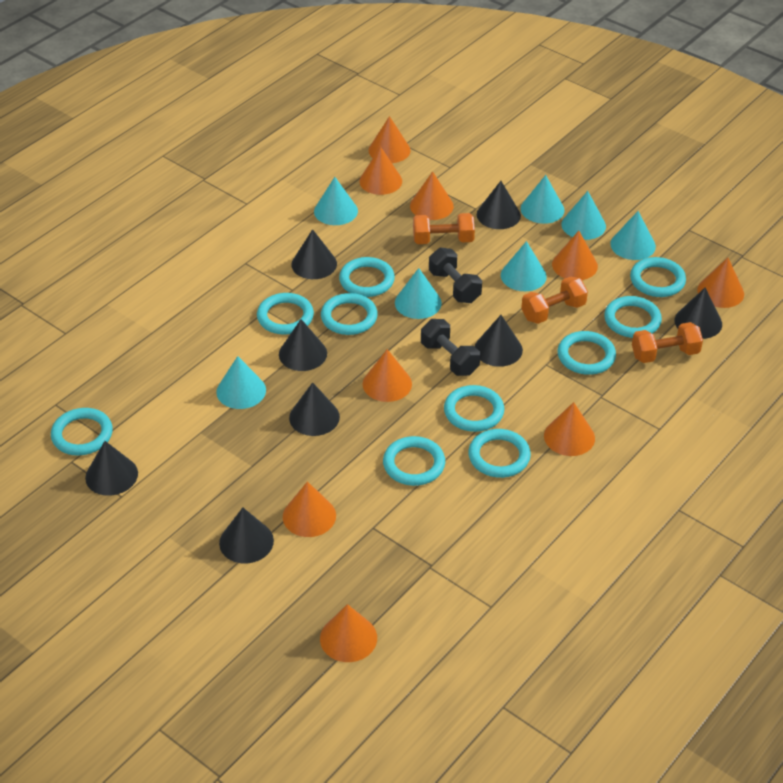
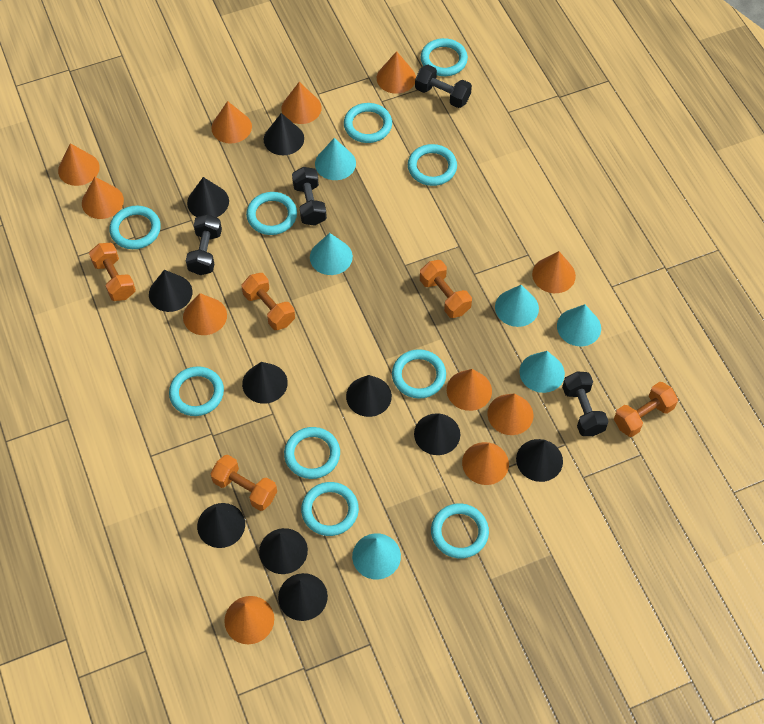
black cone: [85,441,138,496] [219,507,274,564] [279,319,327,371] [289,382,340,436] [292,229,337,279] [475,315,523,367] [477,181,521,229] [674,287,722,339] = 8 -> [149,270,193,312] [187,177,229,218] [197,503,245,548] [242,362,288,404] [259,528,308,574] [264,113,304,155] [278,573,328,621] [346,375,392,417] [414,413,460,455] [516,439,563,482] = 10
black dumbbell: [421,319,480,376] [429,248,482,303] = 2 -> [186,214,222,275] [292,167,327,226] [415,65,472,108] [562,372,609,436] = 4
orange cone: [283,481,336,537] [320,604,377,662] [359,147,402,195] [363,349,412,402] [368,116,411,163] [410,171,454,220] [544,402,595,456] [552,231,598,280] [697,257,744,308] = 9 -> [58,143,100,186] [82,177,124,219] [183,293,227,335] [211,101,252,144] [224,596,274,644] [282,82,322,124] [377,51,416,94] [447,369,492,411] [462,442,509,485] [488,393,533,435] [532,251,576,293] = 11
orange dumbbell: [413,213,475,244] [521,276,588,324] [632,322,703,363] = 3 -> [89,243,136,301] [211,455,277,511] [242,273,295,330] [420,260,472,318] [614,382,678,437] = 5
turquoise cone: [216,356,266,409] [314,177,358,225] [395,268,442,319] [501,241,547,291] [521,175,565,224] [561,191,606,240] [610,211,656,260] = 7 -> [310,233,353,275] [315,138,356,180] [352,533,401,579] [495,285,539,327] [520,351,565,393] [557,304,601,346] = 6

